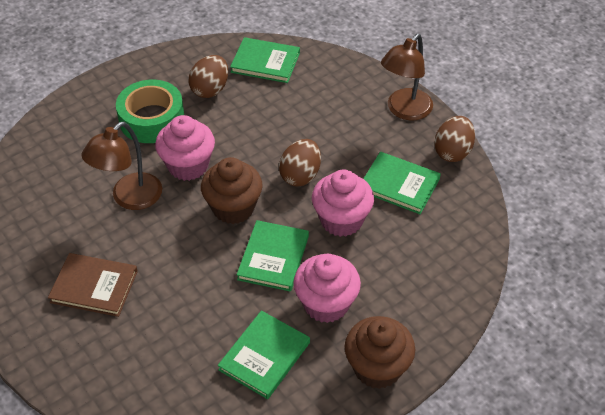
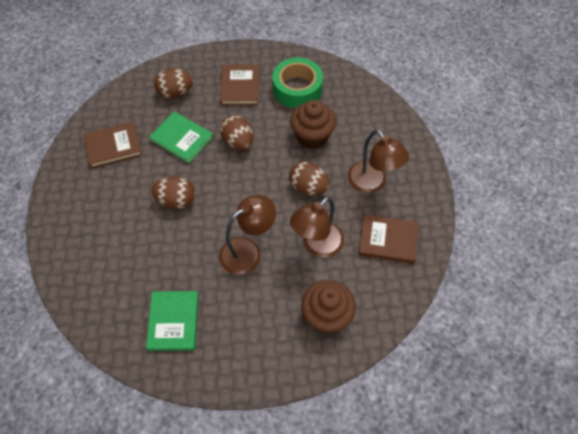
brown book: [48,253,138,317] = 1 -> [84,121,142,168] [220,64,259,105] [359,214,419,264] = 3
brown egg: [188,55,228,98] [279,139,321,186] [434,116,475,162] = 3 -> [151,176,195,209] [154,68,193,98] [220,115,253,150] [289,162,330,195] = 4
brown lamp: [82,122,162,210] [381,34,433,120] = 2 -> [219,195,276,275] [290,197,344,258] [348,130,409,193] = 3
green book: [218,311,310,399] [230,37,300,83] [237,220,309,292] [364,152,441,214] = 4 -> [146,291,199,351] [149,112,214,164] = 2
pink cupcake: [155,115,215,181] [293,254,361,323] [312,170,374,237] = 3 -> none = 0

